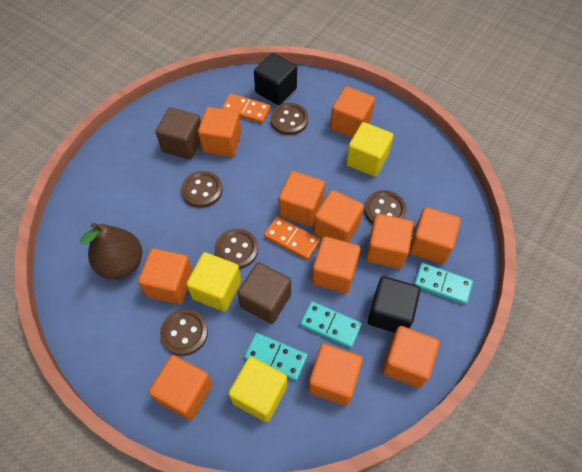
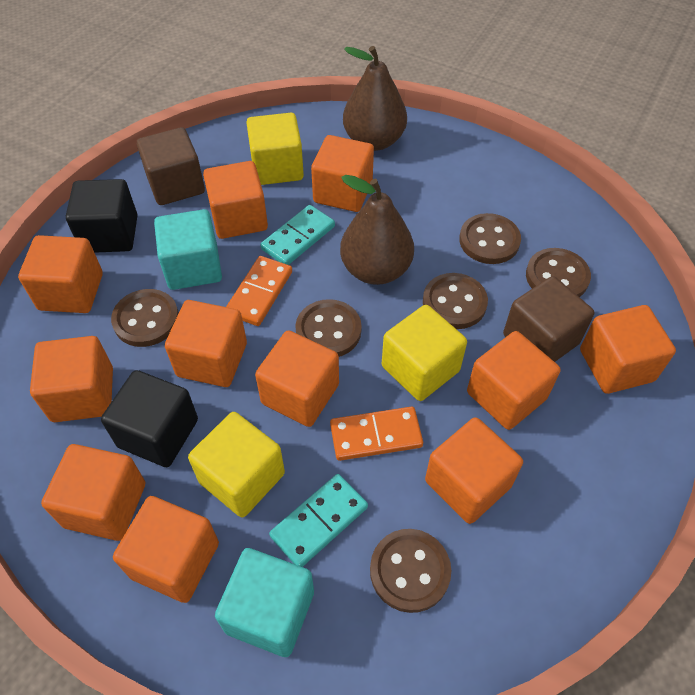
brown button: [160,309,208,356] [181,171,223,208] [215,228,258,269] [271,103,308,135] [364,190,407,224] = 5 -> [111,289,179,347] [295,299,362,357] [370,529,451,613] [423,273,488,329] [459,213,521,264] [526,248,591,297] = 6
brown pear: [80,223,142,279] = 1 -> [340,175,414,285] [343,46,407,151] = 2
turquoise cube: none = 0 -> [154,209,222,290] [215,548,314,657] = 2
turquoise domino: [244,333,308,381] [300,301,362,348] [414,263,473,305] = 3 -> [260,205,335,265] [269,474,368,567] = 2

